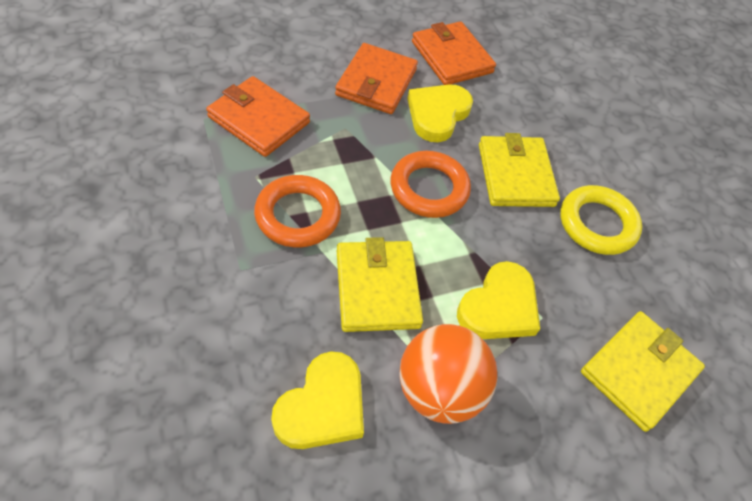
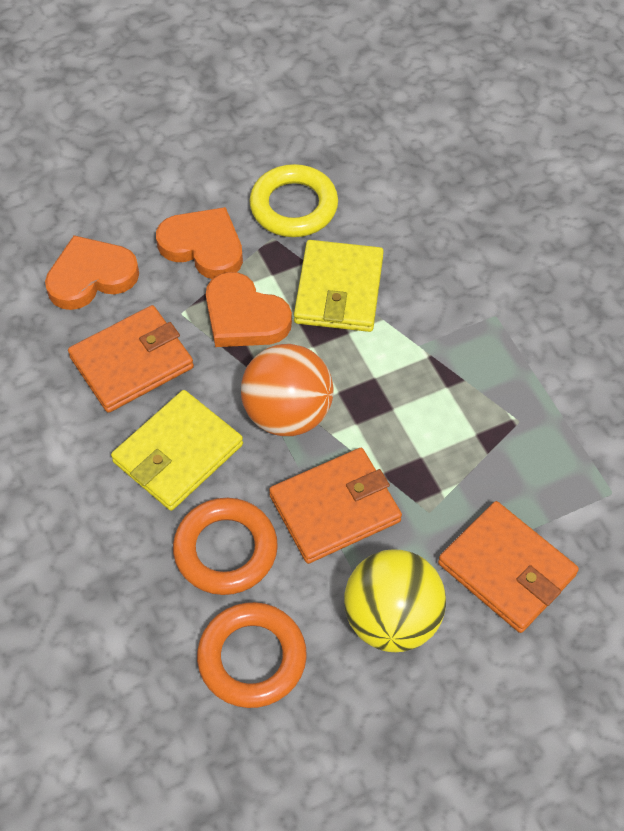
orange heart: none = 0 -> [45,235,139,310] [156,207,243,279] [206,272,292,347] = 3
yellow ball: none = 0 -> [344,549,446,652] = 1
yellow heart: [271,351,364,449] [407,84,473,142] [457,261,540,339] = 3 -> none = 0
yellow wallet: [337,237,423,332] [479,133,560,207] [581,311,705,432] = 3 -> [111,390,243,511] [294,240,384,332] = 2

